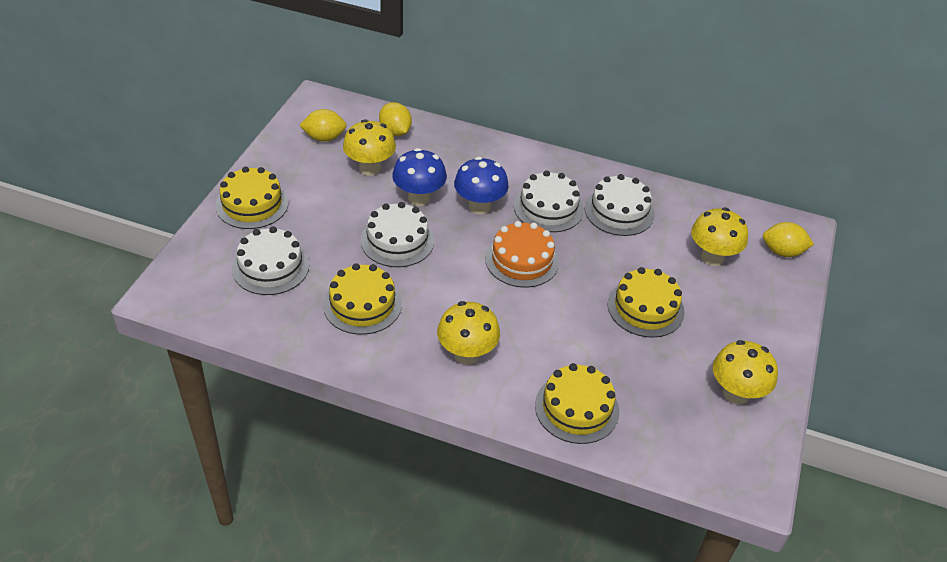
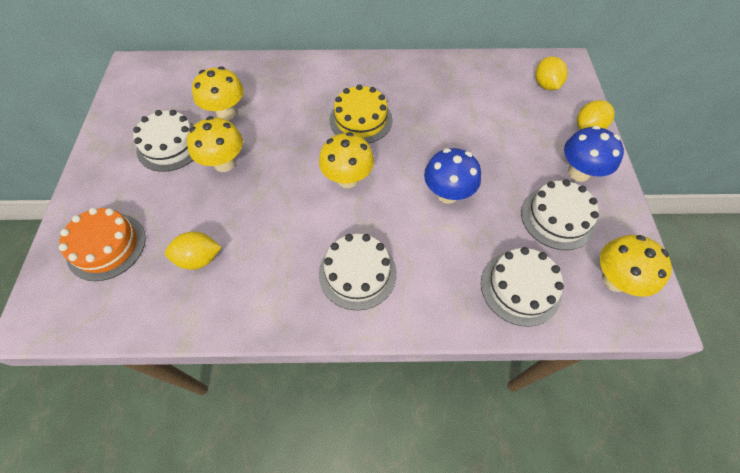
yellow cake: [216,166,289,229] [323,263,402,335] [535,363,619,444] [608,267,685,338] = 4 -> [330,84,393,143] = 1

